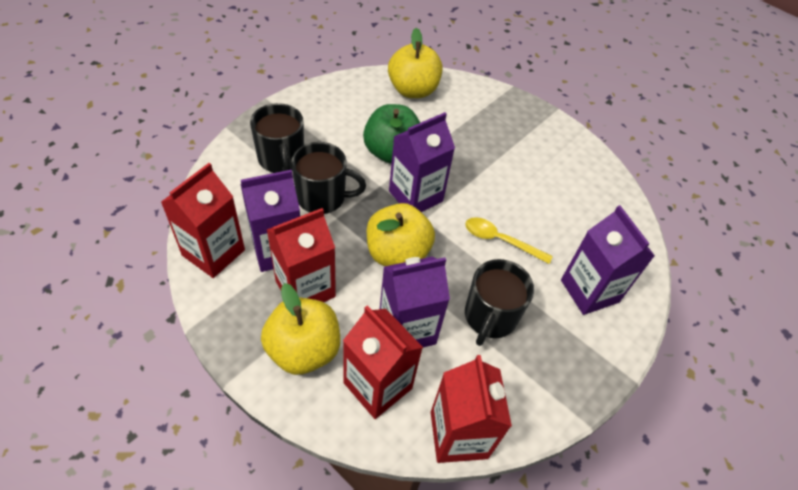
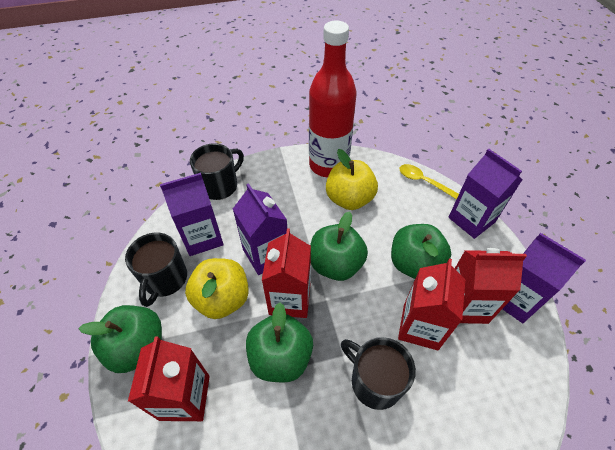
green apple: [363,104,420,164] = 1 -> [78,305,162,373] [246,302,313,383] [310,211,368,281] [391,224,451,279] = 4
red bottle: none = 0 -> [309,20,357,177] = 1
yellow apple: [261,283,340,375] [367,203,435,266] [388,28,443,98] = 3 -> [185,258,249,319] [326,149,378,210] = 2

